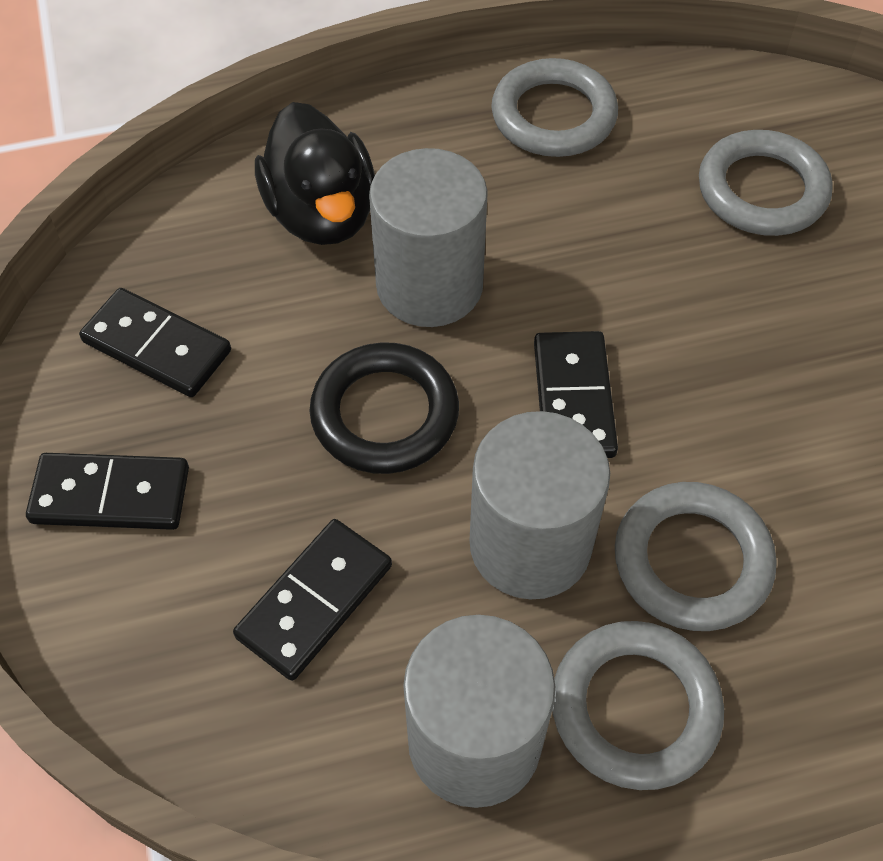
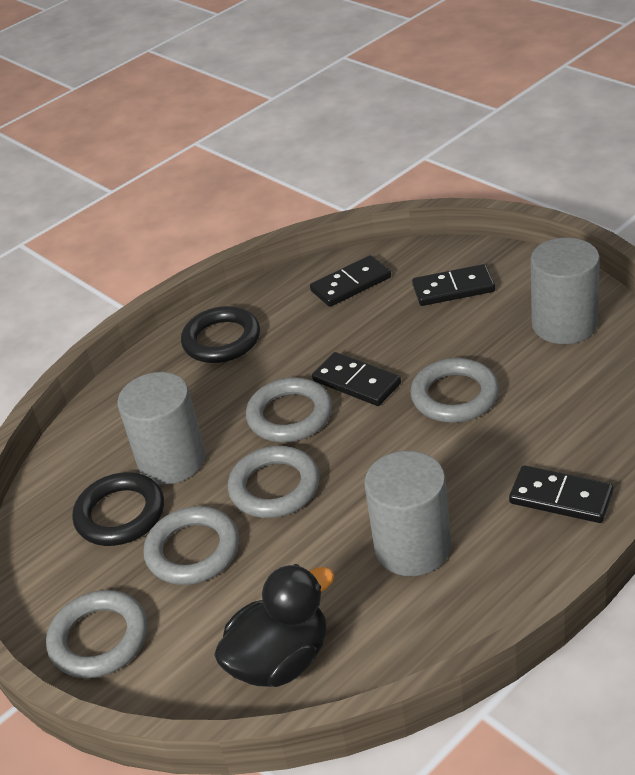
black ring: [309,342,459,474] = 1 -> [72,472,164,546] [181,306,260,363] = 2
grey ring: [491,58,618,157] [552,621,724,790] [615,482,777,631] [699,130,833,236] = 4 -> [46,590,148,678] [143,506,239,585] [228,446,320,518] [246,377,332,442] [410,358,499,423] = 5

